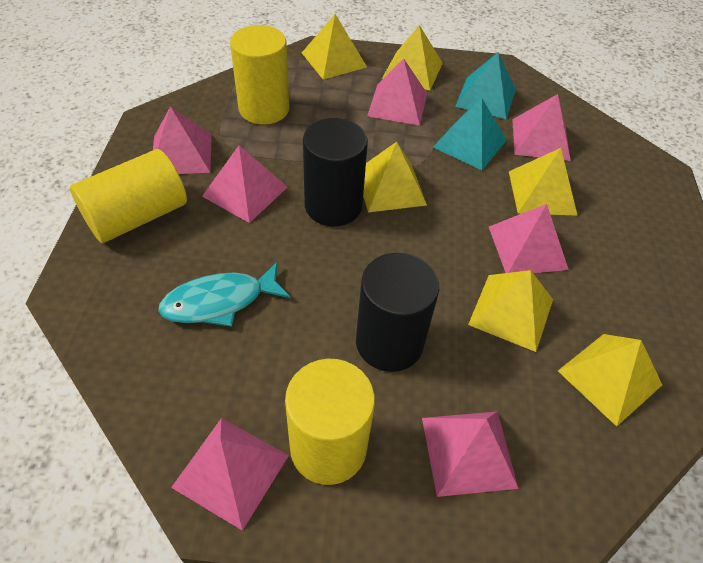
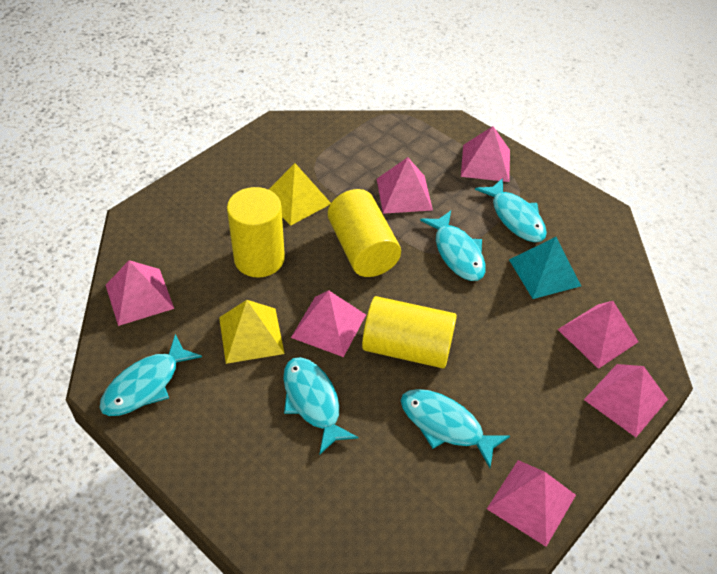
black cylinder: [303,118,368,226] [356,253,439,372] = 2 -> none = 0
turquoise fish: [158,262,290,327] = 1 -> [99,334,202,416] [283,357,358,454] [401,389,510,468] [420,211,486,281] [475,178,547,242] = 5
turquoise pyramid: [433,98,507,170] [455,53,516,119] = 2 -> [509,237,581,299] = 1
yellow pyramid: [302,14,367,79] [363,142,427,212] [382,25,443,91] [468,270,553,352] [509,148,578,216] [558,334,662,426] = 6 -> [219,300,285,364] [269,163,331,226] = 2

